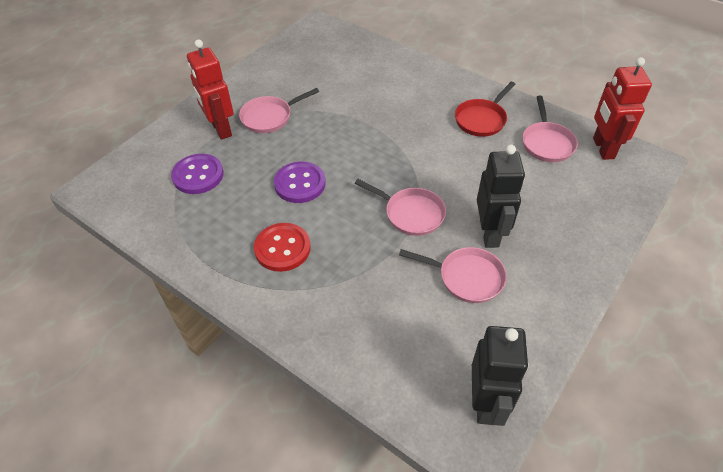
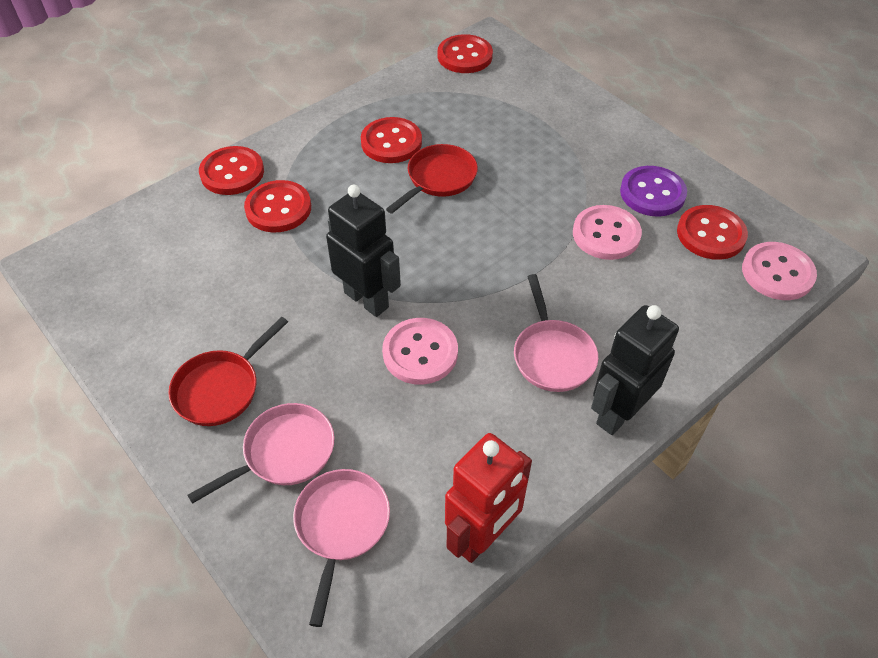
pink button: none = 0 -> [382,318,458,385] [573,205,642,260] [742,242,817,300] = 3
pink pan: [239,88,319,133] [355,179,446,236] [399,247,507,303] [522,96,578,162] = 4 -> [187,403,334,504] [293,469,390,627] [514,274,598,392] = 3
purple button: [171,154,224,194] [274,162,326,203] = 2 -> [620,166,687,216] = 1
red button: [254,223,311,272] = 1 -> [199,146,264,195] [244,180,311,233] [361,117,422,163] [438,34,493,73] [677,205,748,260] = 5
red pan: [455,82,516,137] = 1 -> [168,317,288,426] [386,144,478,214] = 2
red robot: [187,40,234,140] [593,57,652,160] = 2 -> [445,433,532,563] = 1

